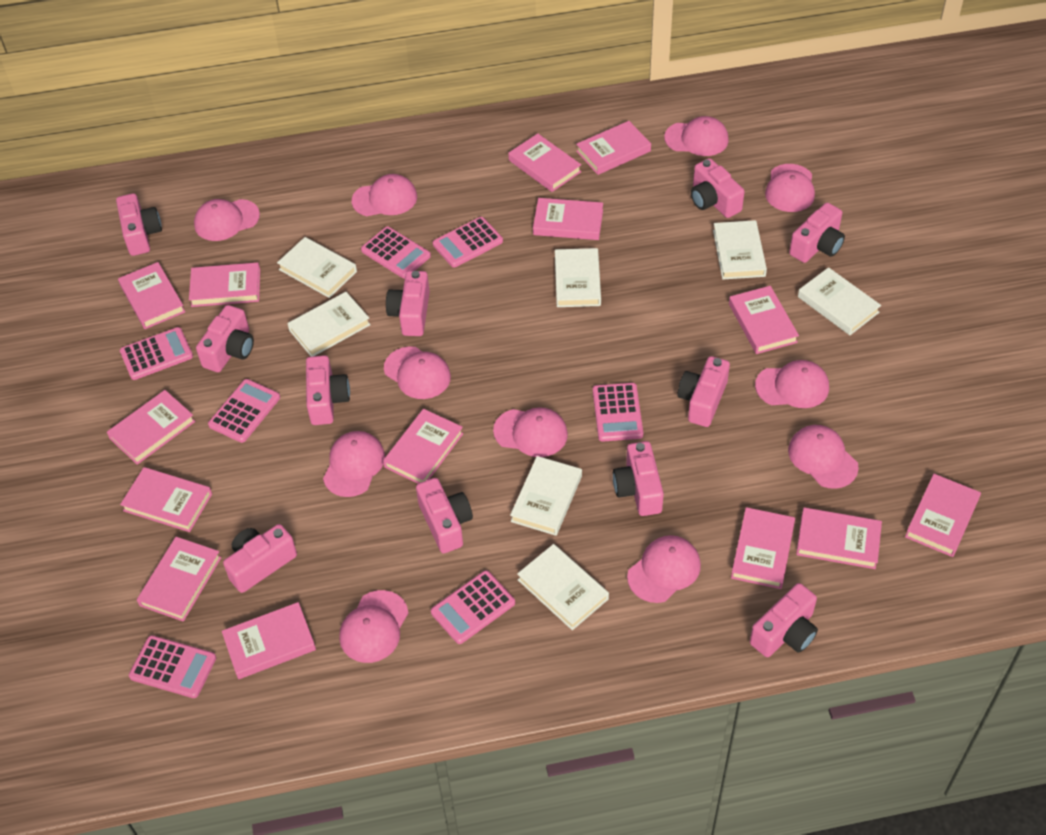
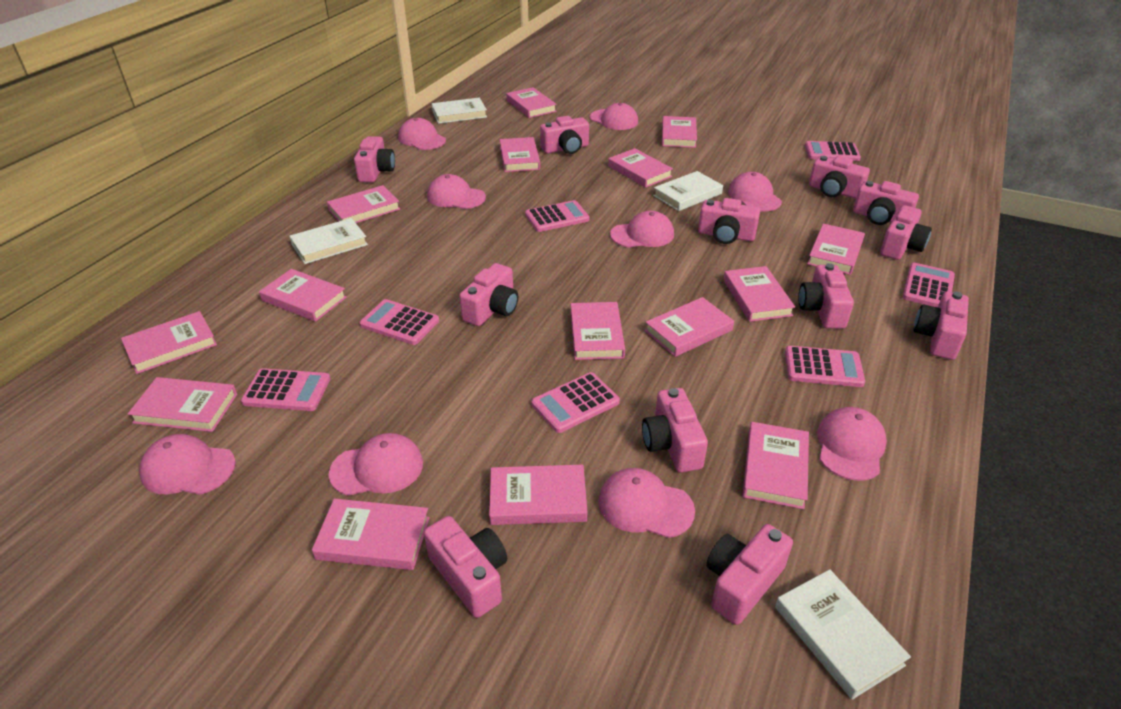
pink book: [107,390,195,465] [118,262,185,329] [120,467,212,532] [137,537,222,622] [189,262,260,307] [222,602,316,679] [383,409,463,484] [508,133,581,192] [533,198,603,240] [576,121,651,175] [729,286,799,354] [731,507,795,589] [796,507,882,569] [905,474,981,557] = 14 -> [121,311,217,374] [128,377,237,432] [259,269,347,322] [312,499,430,570] [327,185,400,223] [489,465,587,525] [500,137,540,172] [506,87,557,118] [571,302,625,360] [608,148,673,188] [645,297,734,357] [662,116,697,148] [723,266,795,322] [742,422,809,509] [807,224,865,275] = 15
pink camera: [116,193,162,256] [196,305,254,372] [223,524,297,593] [306,355,350,425] [386,271,430,336] [416,478,473,553] [613,441,664,516] [678,356,730,427] [691,158,745,218] [750,583,818,657] [789,203,845,263] = 11 -> [354,136,395,183] [424,516,507,618] [459,263,518,326] [540,116,589,154] [642,388,708,472] [698,198,760,244] [706,524,793,625] [798,263,854,329] [809,156,870,199] [853,181,919,225] [880,205,932,260] [914,291,969,360] = 12
pink cap: [194,199,260,241] [323,431,385,497] [339,590,408,663] [352,174,417,216] [384,346,451,399] [493,407,568,457] [627,535,701,603] [664,116,729,156] [755,360,829,408] [765,164,815,212] [788,425,859,489] = 11 -> [139,434,236,495] [329,433,423,496] [398,118,446,150] [427,174,486,209] [590,103,638,130] [598,468,695,538] [610,211,674,248] [728,172,782,212] [817,407,887,481] = 9
white book: [277,237,357,298] [287,292,371,357] [510,456,582,536] [517,544,609,630] [555,248,601,307] [713,220,767,280] [798,267,881,335] = 7 -> [289,218,368,264] [432,98,487,124] [653,171,723,211] [775,569,911,700] = 4

